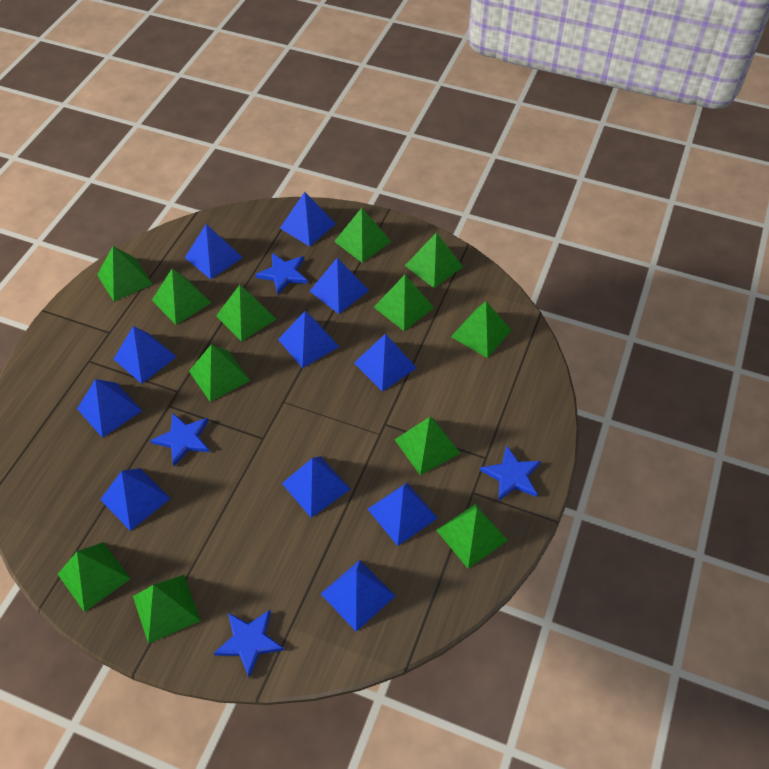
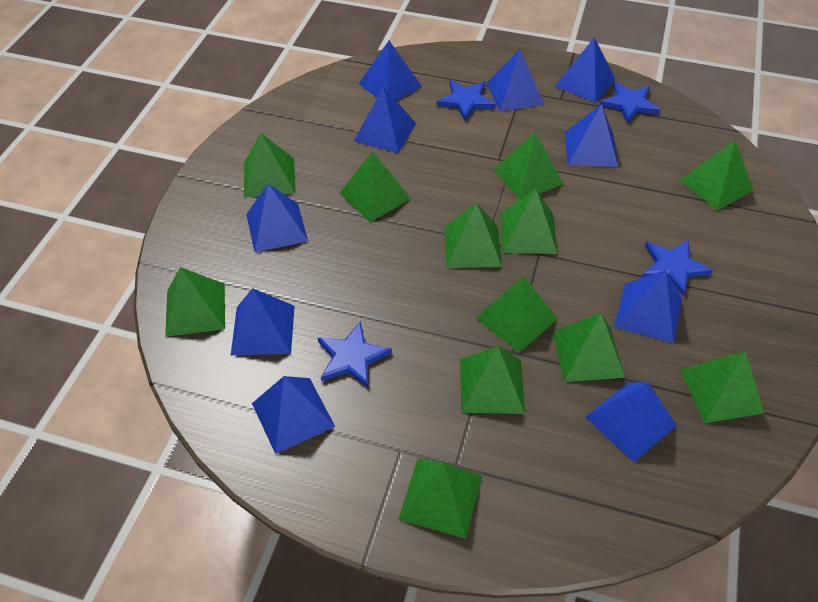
blue pyramid: [77,379,142,438] [100,468,171,531] [114,326,177,384] [185,224,243,279] [278,311,339,368] [280,192,336,247] [282,456,351,518] [310,258,369,314] [321,560,395,632] [354,334,417,392] [368,483,437,546] = 11 -> [231,288,295,355] [246,184,308,252] [252,376,335,454] [354,87,416,153] [359,41,422,101] [486,48,544,112] [554,37,615,103] [565,104,618,167] [585,382,677,462] [614,270,682,343] = 10

